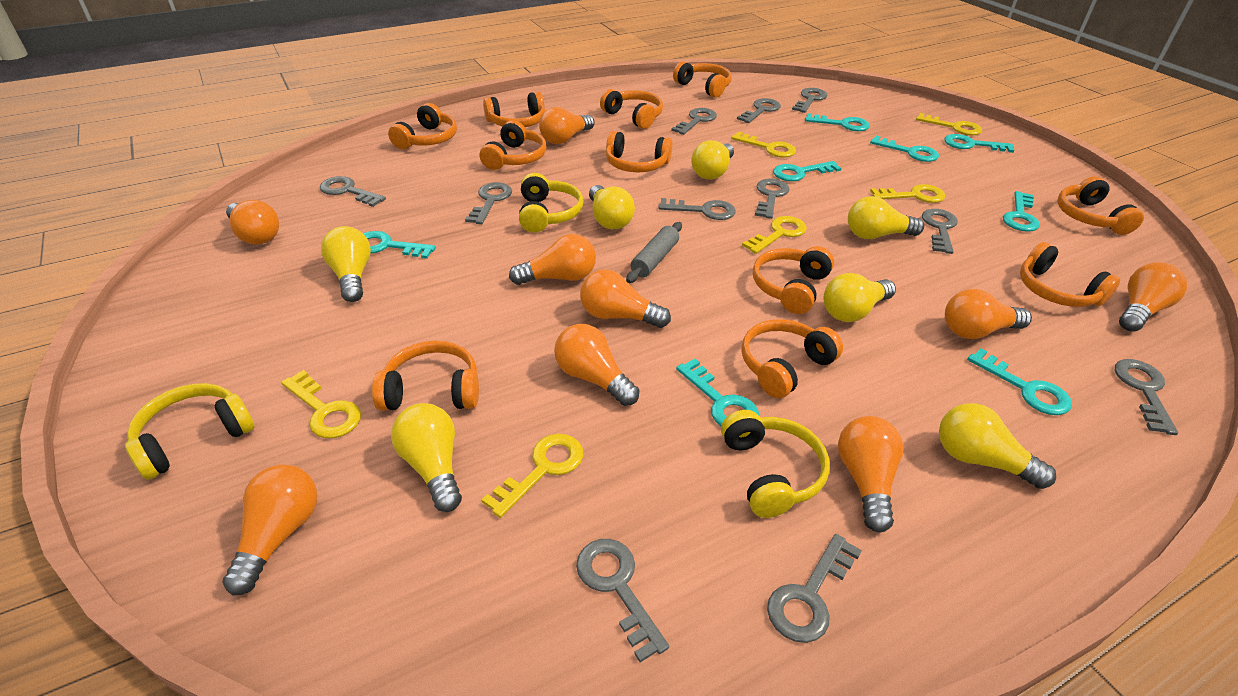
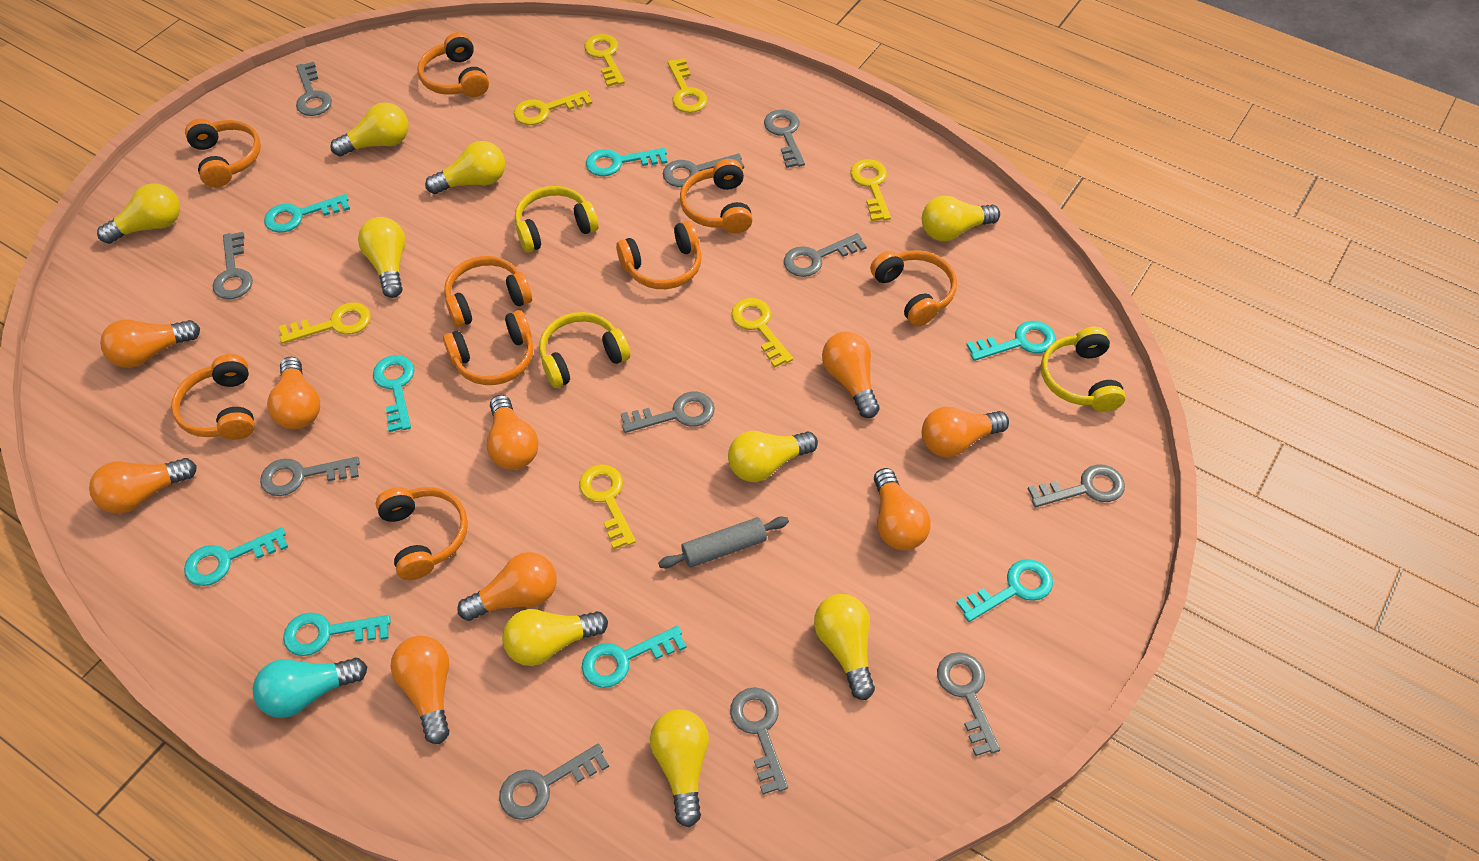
orange headphones: [372,341,479,411] [388,103,457,149] [480,120,546,170] [483,92,545,127] [600,89,663,129] [606,131,672,172] [673,61,732,98] [742,319,843,398] [753,246,834,314] [1020,242,1120,307] [1057,176,1144,235] = 11 -> [171,354,255,440] [185,119,261,188] [376,487,468,580] [417,32,489,97] [443,310,533,385] [444,256,532,327] [616,221,702,289] [680,159,753,233] [870,250,957,327] = 9
turquoise light bulb: none = 0 -> [253,658,367,718] = 1
yellow key: [281,370,361,438] [481,434,583,518] [731,132,796,158] [742,216,807,254] [870,184,945,203] [916,113,982,136] = 6 -> [279,302,371,344] [514,90,592,125] [579,465,636,549] [584,34,625,87] [668,58,707,113] [731,298,793,368] [850,159,891,221] = 7
yellow light bulb: [321,226,371,302] [391,403,462,512] [589,185,635,229] [691,140,734,180] [823,273,896,322] [848,196,924,239] [939,403,1056,489] = 7 -> [97,183,180,244] [330,102,409,157] [358,217,406,298] [425,141,505,194] [502,609,608,666] [650,709,709,827] [728,431,818,482] [814,594,875,700] [922,196,1000,241] = 9

